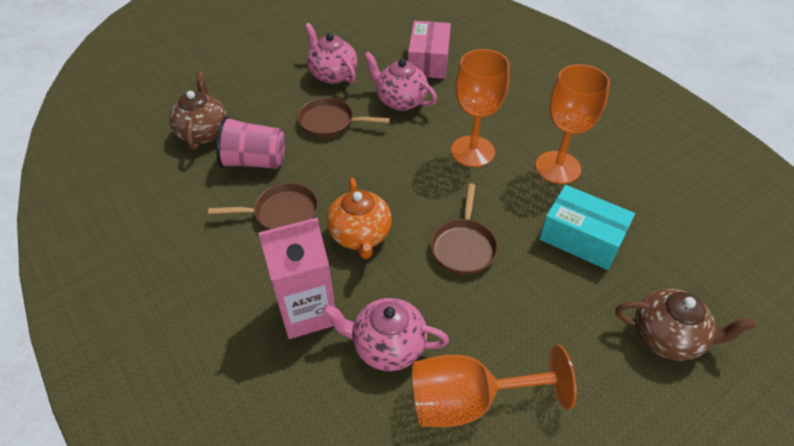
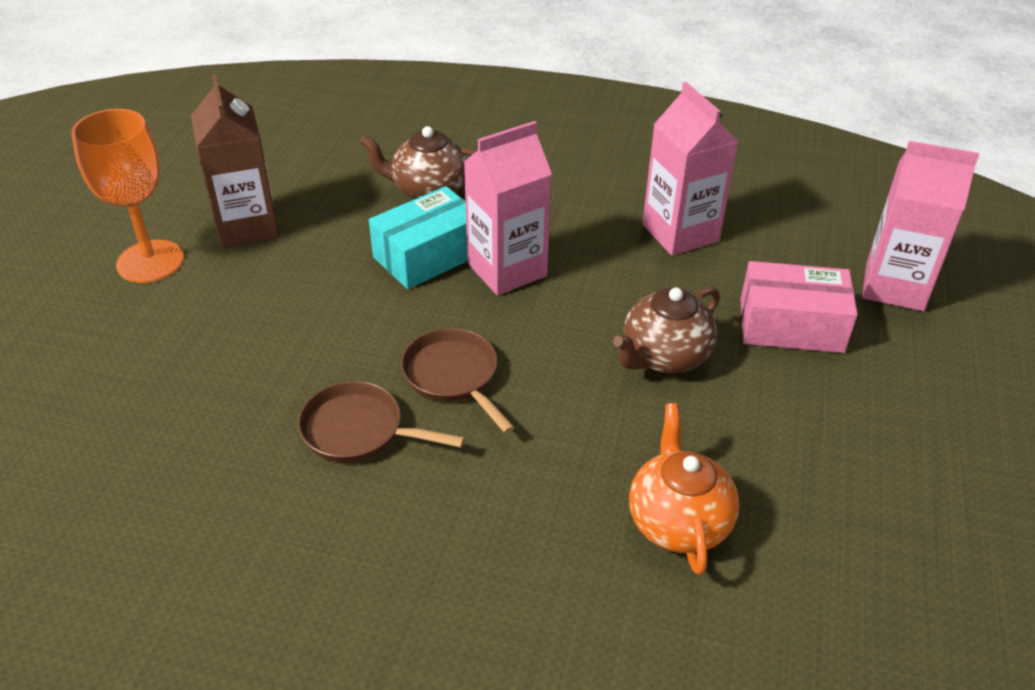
brown carton: none = 0 -> [191,75,279,248] = 1
brown pan: [208,183,318,230] [297,98,390,138] [430,184,498,275] = 3 -> [298,381,465,463] [401,328,515,434] = 2
orange goblet: [412,345,577,427] [451,49,510,167] [535,64,610,184] = 3 -> [72,109,184,283] = 1
pink carton: [259,218,335,339] = 1 -> [464,121,552,296] [642,82,738,256] [862,141,979,311] = 3
pink cup: [216,116,285,169] = 1 -> none = 0
pink teapot: [305,23,357,84] [322,298,449,371] [364,52,437,111] = 3 -> none = 0

